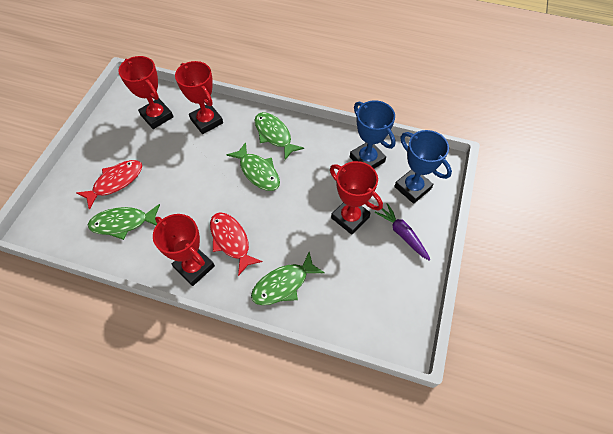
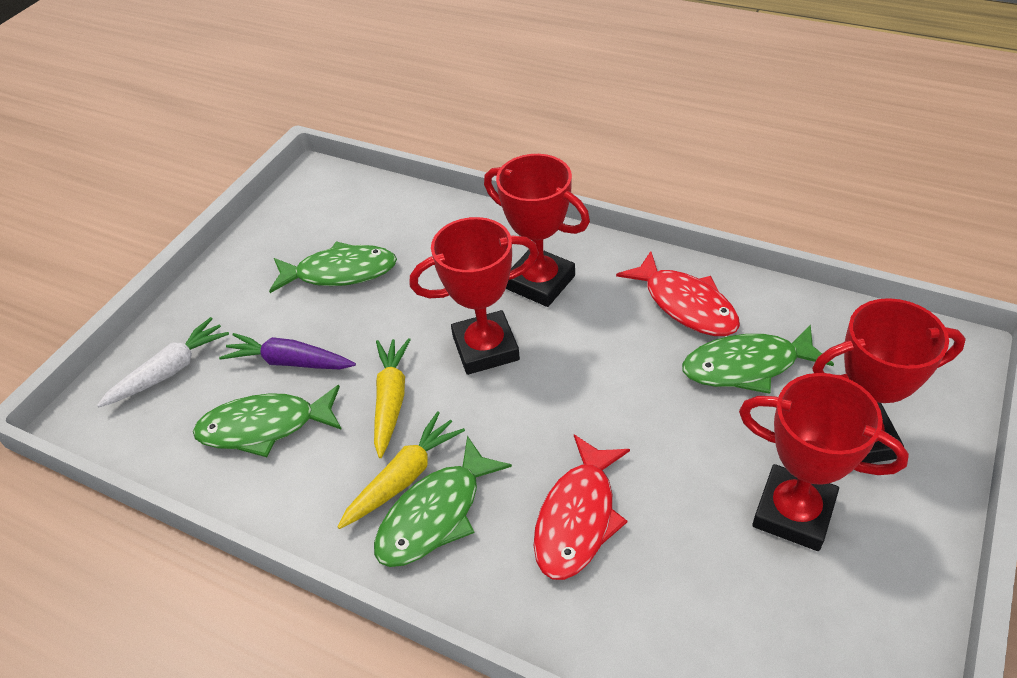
blue trophy: [350,100,396,169] [394,130,452,204] = 2 -> none = 0
white carrot: none = 0 -> [97,317,229,407] = 1
yellow carrot: none = 0 -> [337,411,465,529] [374,338,411,458] = 2

